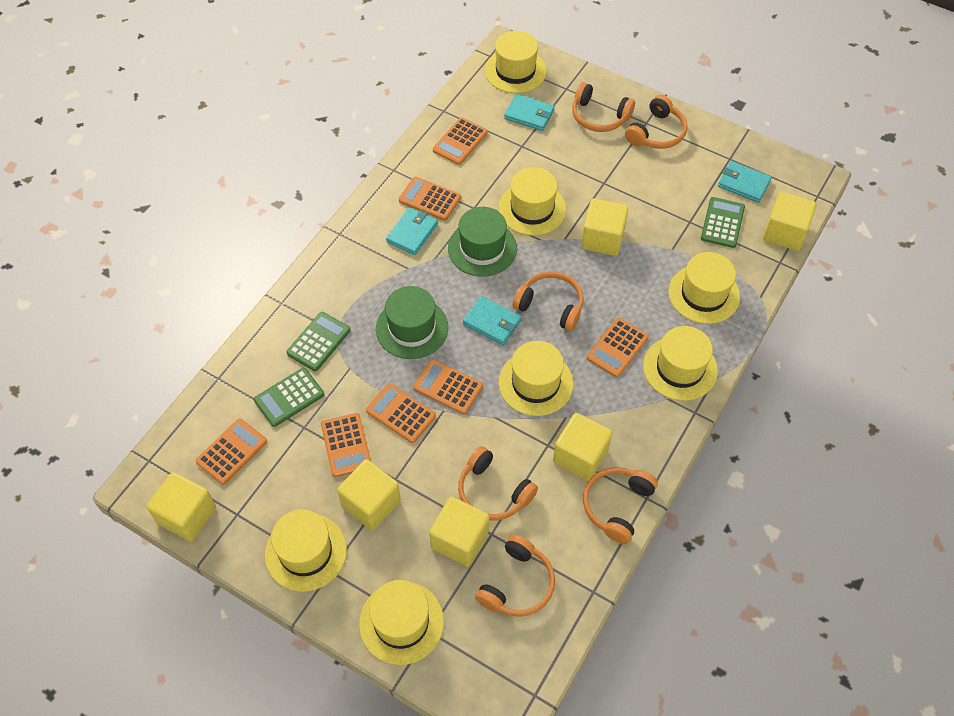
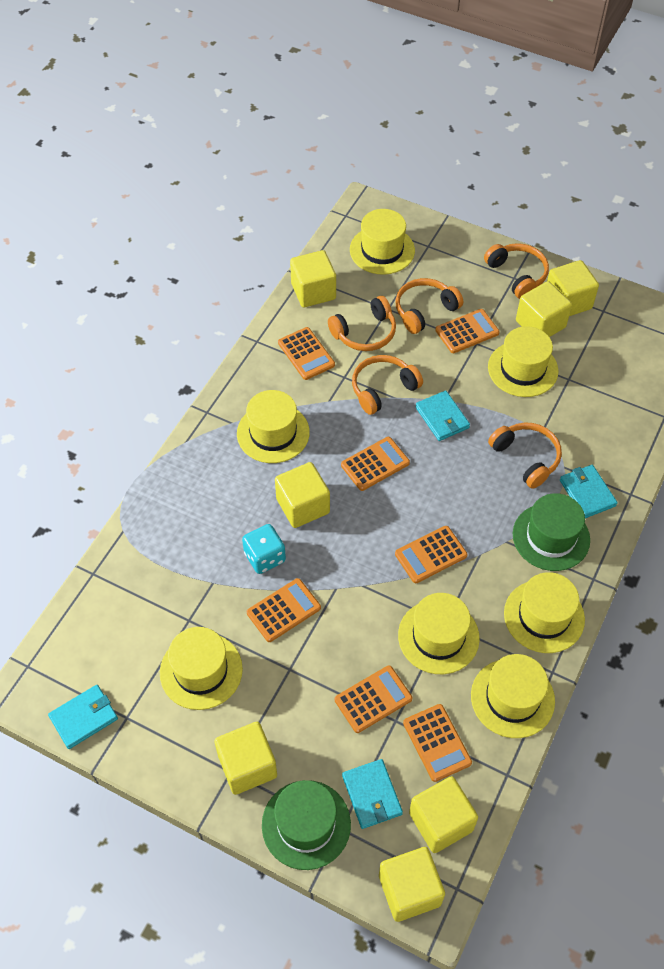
green calculator: [254,368,324,427] [286,312,350,371] [701,197,745,248] = 3 -> none = 0
orange headphones: [458,446,538,521] [475,534,555,617] [513,271,584,331] [572,82,635,132] [583,467,658,544] [625,95,688,149] = 6 -> [328,296,396,351] [352,355,423,415] [396,278,463,334] [484,243,549,299] [488,423,562,489] = 5
turquoise dice: none = 0 -> [242,524,286,574] = 1
yellow cube: [147,472,216,541] [337,459,401,530] [429,496,489,567] [553,413,613,481] [581,199,629,256] [763,192,816,251] = 6 -> [214,722,277,795] [275,462,330,528] [290,250,336,307] [379,847,445,922] [409,776,478,853] [516,281,572,337] [547,260,599,316] = 7

